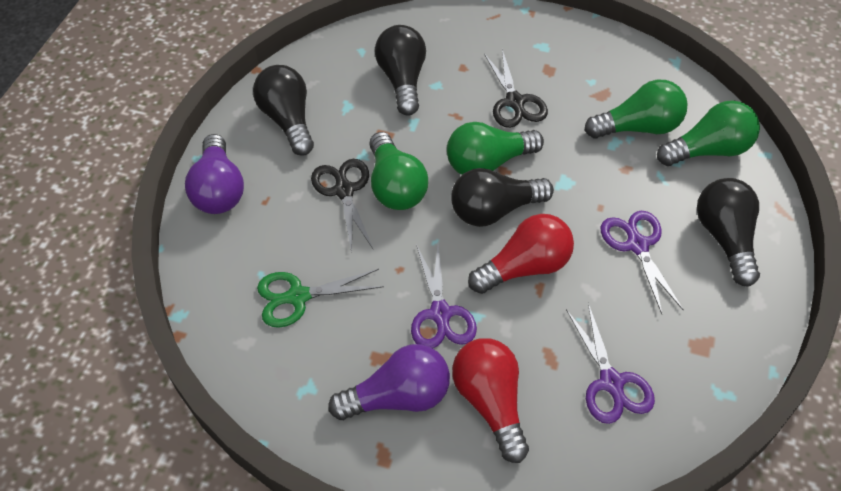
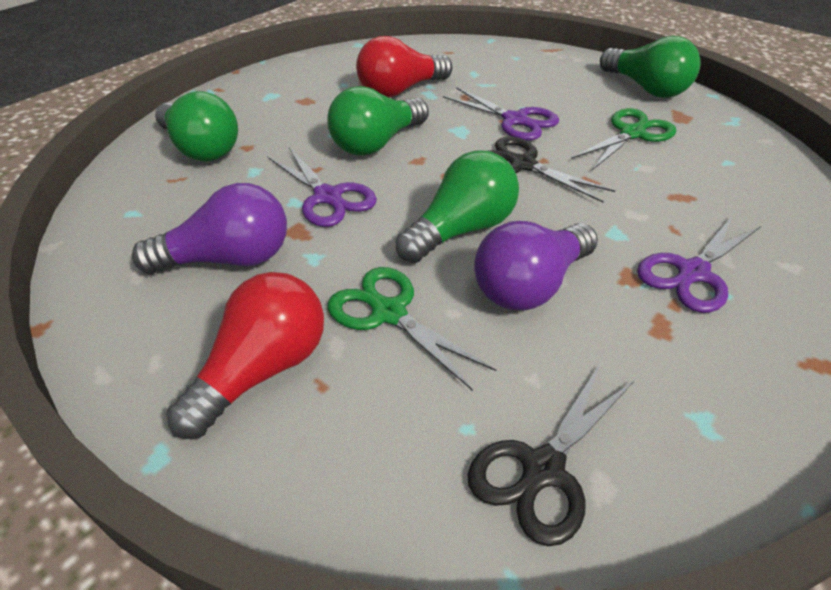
black light bulb: [253,65,314,156] [375,25,426,116] [451,168,554,227] [697,178,760,287] = 4 -> none = 0
green scissors: [257,269,384,328] = 1 -> [328,267,496,391] [571,108,676,170] = 2

